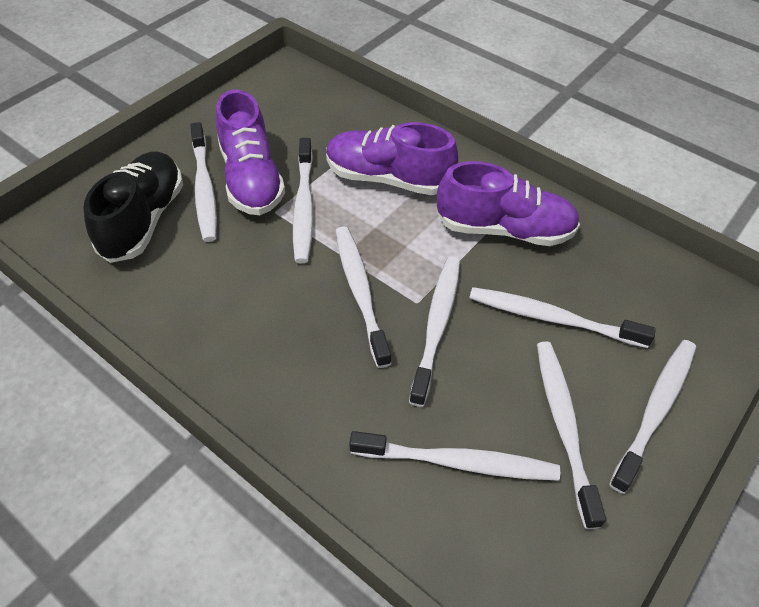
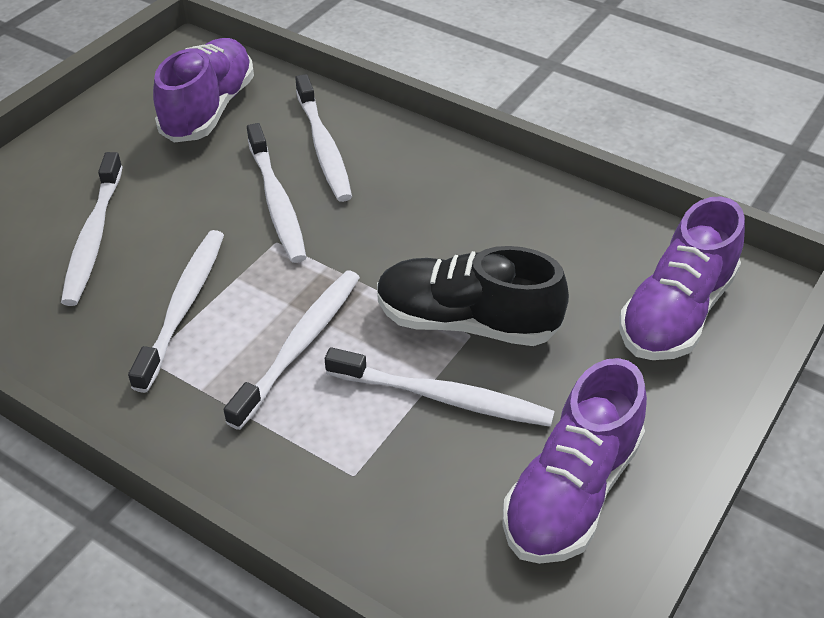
white toothbrush: [190,122,217,242] [293,138,313,263] [335,227,391,368] [350,431,560,481] [409,256,460,407] [469,287,656,348] [537,342,606,529] [609,340,696,494] = 8 -> [61,152,123,306] [128,230,224,393] [224,271,360,430] [247,123,306,263] [295,74,352,202] [325,347,555,427] = 6

